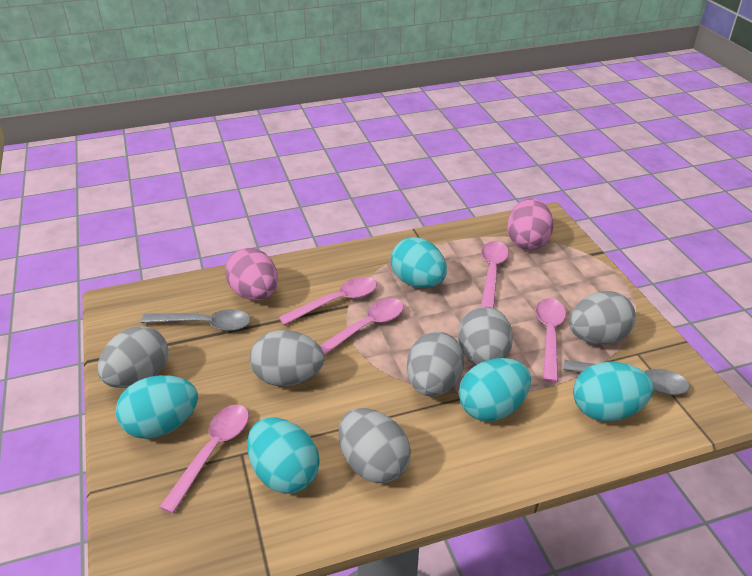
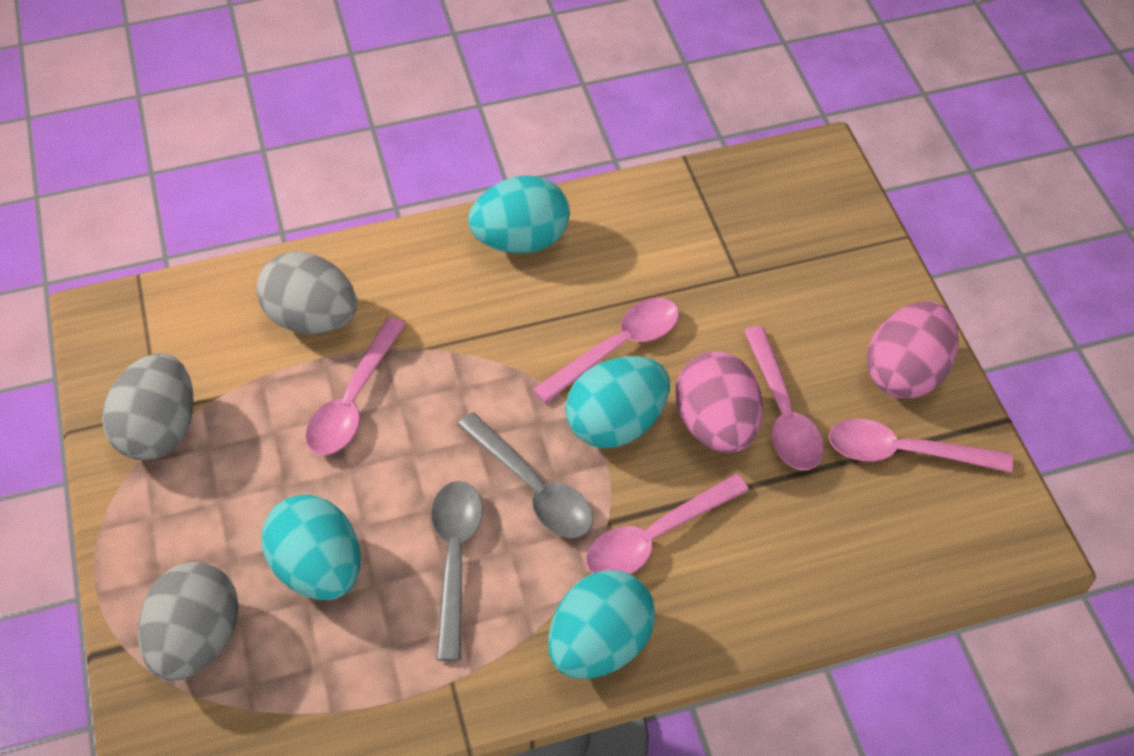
grey egg: [97,326,168,388] [250,330,325,386] [339,408,411,483] [407,332,464,397] [458,307,513,366] [569,291,636,344] = 6 -> [102,353,194,460] [138,562,239,681] [256,251,357,334] = 3
turquoise egg: [116,375,198,439] [247,418,319,494] [391,237,447,288] [459,358,531,422] [573,362,654,422] = 5 -> [262,495,360,600] [468,175,570,254] [548,570,656,679] [565,356,670,448] = 4

